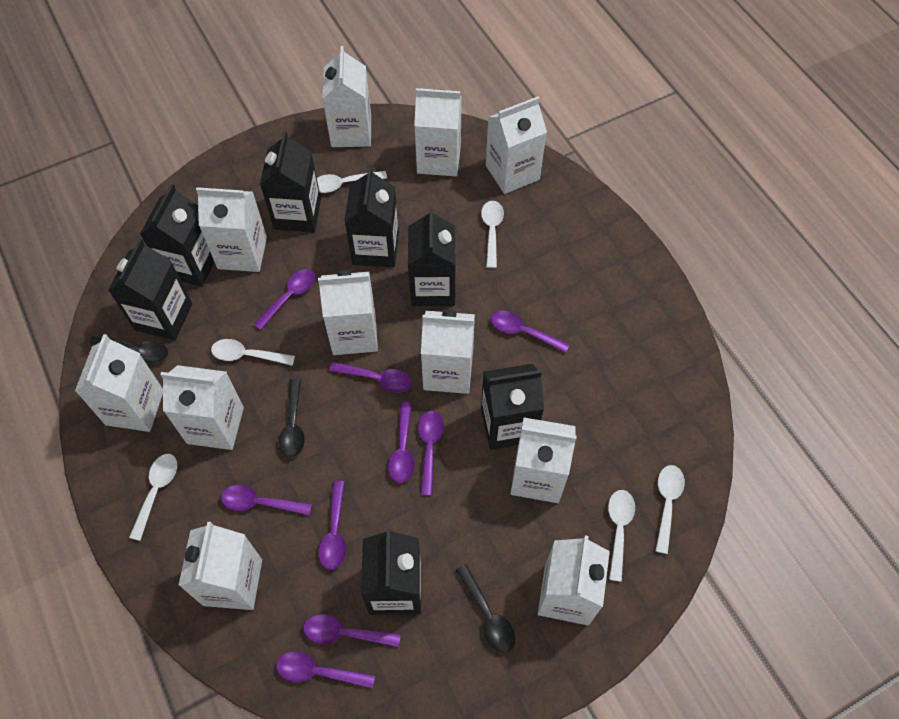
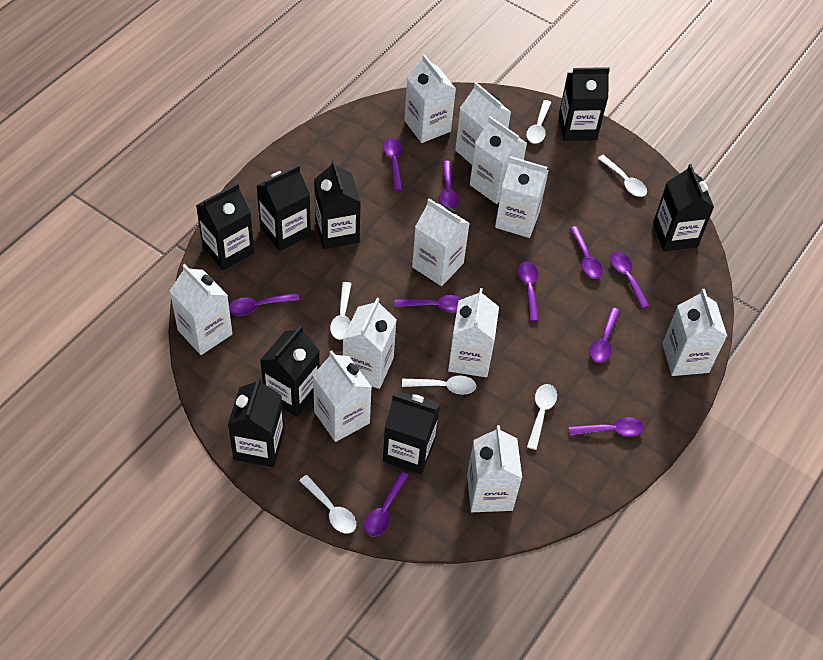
black carton: [108,239,192,340] [140,184,214,287] [260,131,321,232] [344,167,399,267] [361,528,421,615] [408,208,456,306] [481,364,544,450] = 7 -> [196,183,254,270] [228,377,284,467] [257,165,311,251] [260,325,320,417] [314,160,361,249] [383,391,440,474] [559,67,610,141] [653,164,714,251] = 8
black spoon: [90,334,168,364] [278,379,305,458] [455,564,515,653] = 3 -> none = 0
purple spoon: [221,485,312,515] [253,269,316,330] [276,651,375,689] [303,614,401,647] [318,481,346,570] [329,362,412,393] [388,402,415,483] [418,411,444,496] [491,311,570,353] = 9 -> [229,293,300,316] [364,471,409,537] [383,138,402,191] [394,295,462,312] [439,161,459,209] [518,261,539,322] [569,226,603,279] [569,417,644,437] [589,307,620,363] [610,252,649,309] = 10

